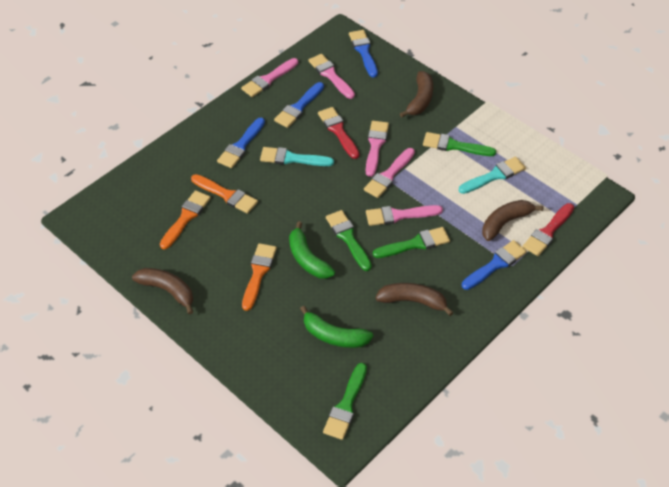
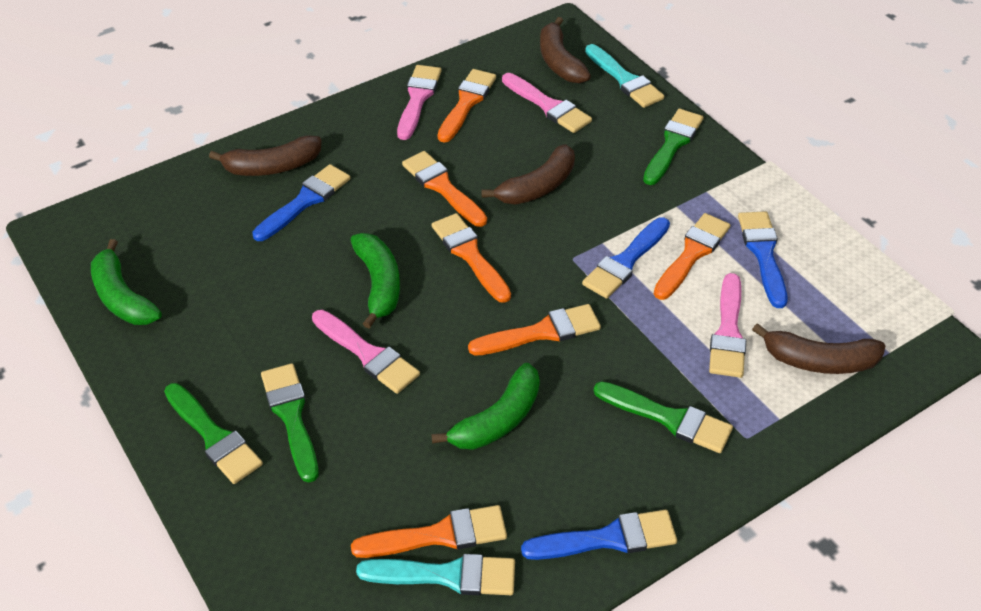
green banana: [289,221,335,279] [300,306,373,348] = 2 -> [91,239,162,325] [351,233,400,329] [431,363,540,450] = 3
orange brush: [160,190,211,249] [191,174,258,214] [242,243,277,311] = 3 -> [351,505,507,558] [402,151,487,227] [432,213,511,303] [438,69,496,143] [468,304,601,356] [654,213,731,300] = 6
pink brush: [241,58,298,97] [308,54,355,99] [364,148,415,198] [366,121,389,177] [366,205,443,226] = 5 -> [312,310,420,394] [397,65,442,140] [502,73,592,133] [709,273,746,378] = 4
red brush: [318,107,359,159] [523,203,574,256] = 2 -> none = 0

